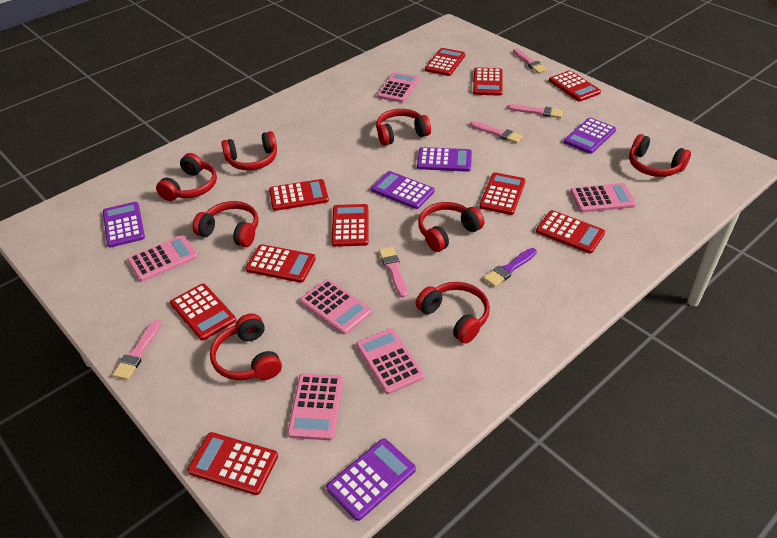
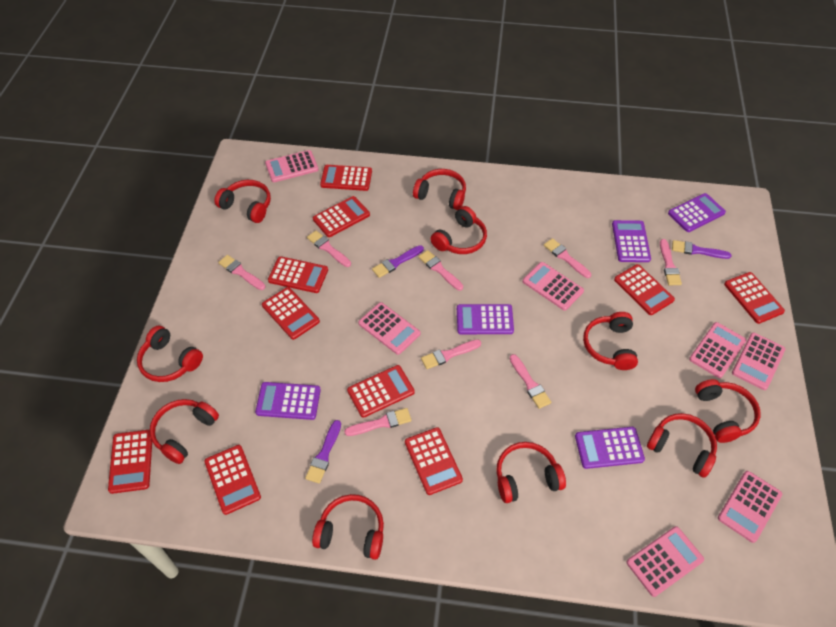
pink brush: [112,320,161,380] [379,247,408,298] [470,121,523,143] [508,104,563,118] [513,48,547,73] = 5 -> [218,255,265,290] [307,231,351,267] [344,408,412,436] [418,250,463,291] [421,339,481,369] [510,354,551,409] [544,238,591,278] [660,239,682,285] = 8
pink calculator: [127,235,198,282] [287,374,343,441] [300,279,372,335] [356,328,424,394] [377,72,419,103] [570,183,636,213] = 6 -> [265,150,318,182] [358,302,421,355] [523,262,584,311] [627,526,704,597] [689,322,746,378] [718,471,782,543] [732,332,785,390] = 7
purple brush: [484,248,537,287] = 1 -> [305,420,341,484] [372,245,424,278] [672,240,731,259] = 3
red headphones: [156,153,217,201] [193,201,259,247] [210,313,282,380] [221,131,277,170] [376,109,431,146] [416,282,490,344] [418,202,484,252] [629,134,691,177] = 8 -> [137,326,203,382] [150,399,219,464] [214,180,271,223] [312,494,384,560] [413,169,466,210] [430,206,487,254] [496,442,566,503] [583,312,638,370] [647,413,717,478] [695,379,761,443] = 10

